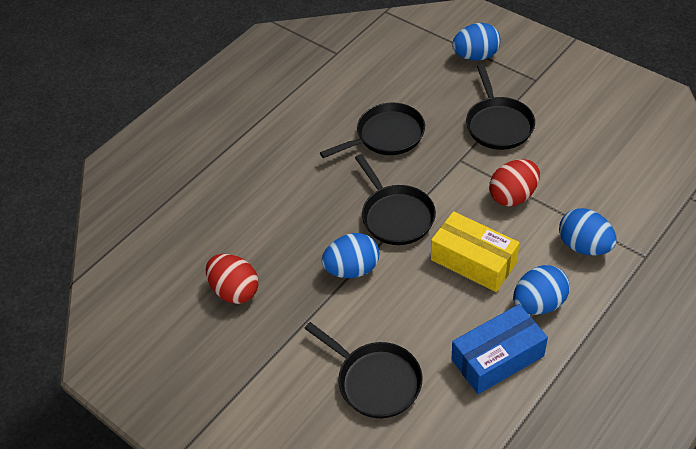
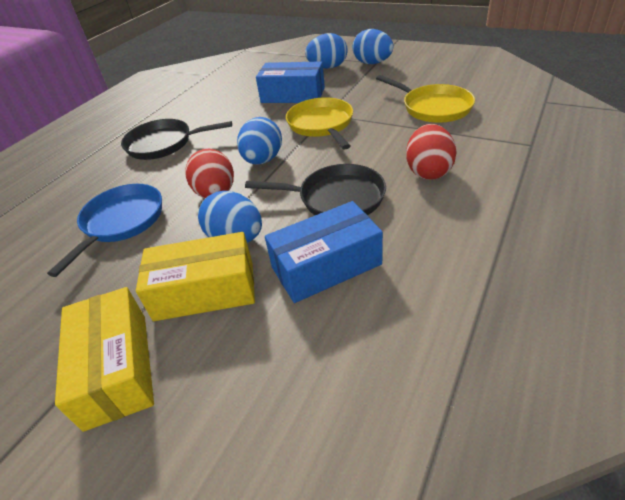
black pan: [304,322,423,418] [320,103,425,158] [355,154,436,245] [466,64,535,150] = 4 -> [121,119,232,160] [245,164,386,215] = 2
blue box: [452,304,548,394] = 1 -> [256,61,325,103] [265,201,383,303] = 2
blue pan: none = 0 -> [47,184,162,277] = 1
yellow box: [431,211,520,292] = 1 -> [55,287,154,432] [136,232,255,321] = 2
yellow pan: none = 0 -> [286,97,353,149] [376,75,475,123] = 2

